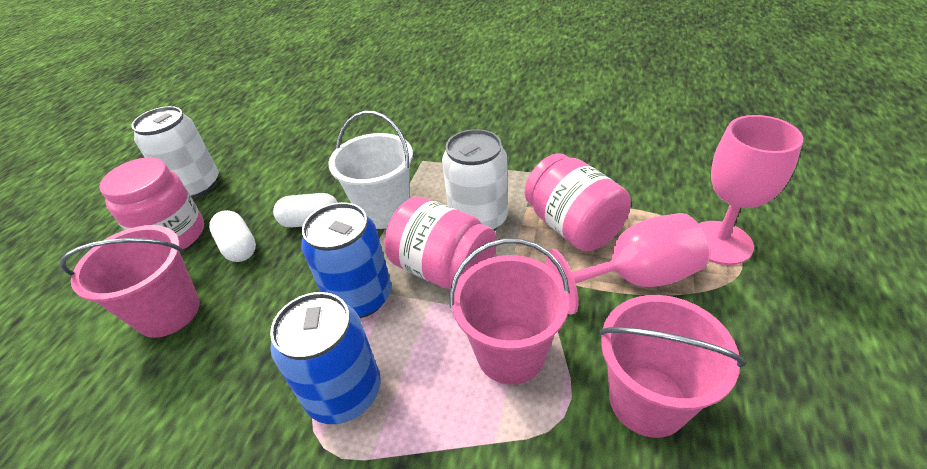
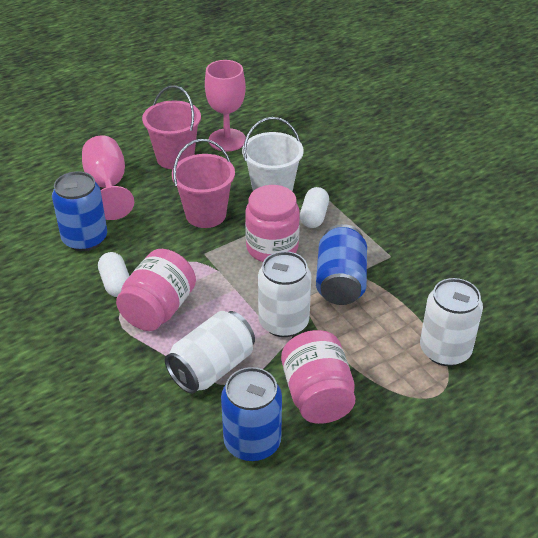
blue can: [270,292,381,424] [301,202,391,318] = 2 -> [52,171,107,251] [221,367,282,461] [316,224,367,305] = 3
pink bucket: [60,225,200,338] [450,238,570,385] [599,295,745,438] = 3 -> [142,85,201,169] [172,139,235,228] = 2
white can: [132,106,219,199] [442,129,508,231] = 2 -> [165,311,255,394] [258,251,311,337] [420,278,483,366] = 3

